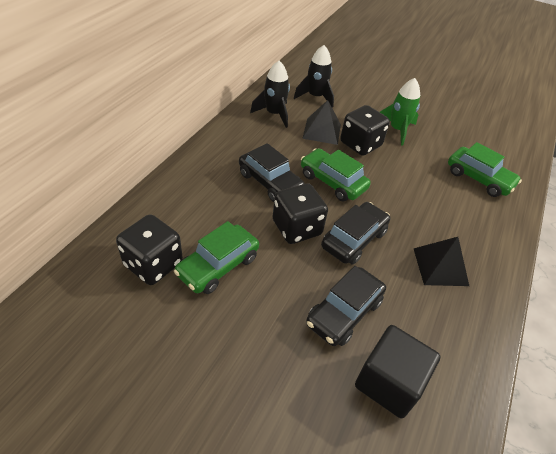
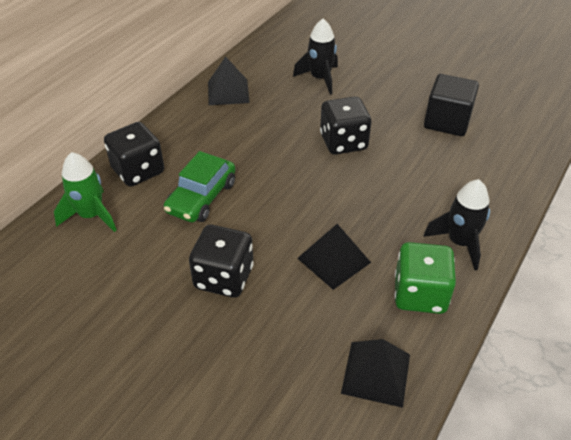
black car: [239,143,305,202] [306,266,386,346] [321,202,390,265] = 3 -> none = 0
black pyramid: [302,100,341,145] [413,237,469,286] = 2 -> [208,56,250,105] [297,224,371,290] [341,339,410,408] = 3
green car: [174,221,259,294] [301,148,371,201] [448,142,522,197] = 3 -> [164,151,235,223] = 1
green dice: none = 0 -> [394,242,456,314] = 1

